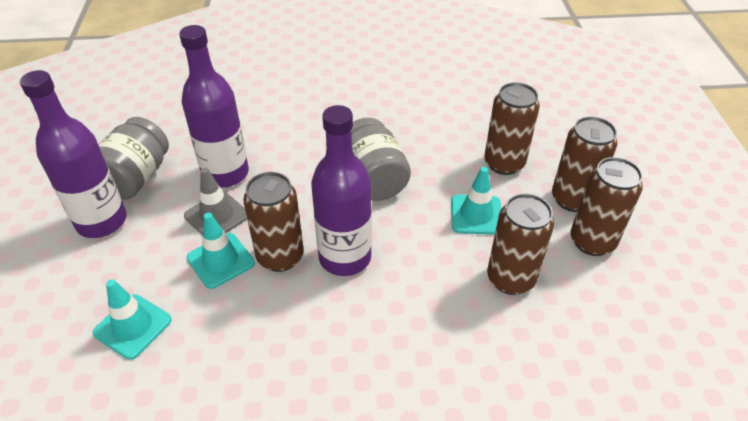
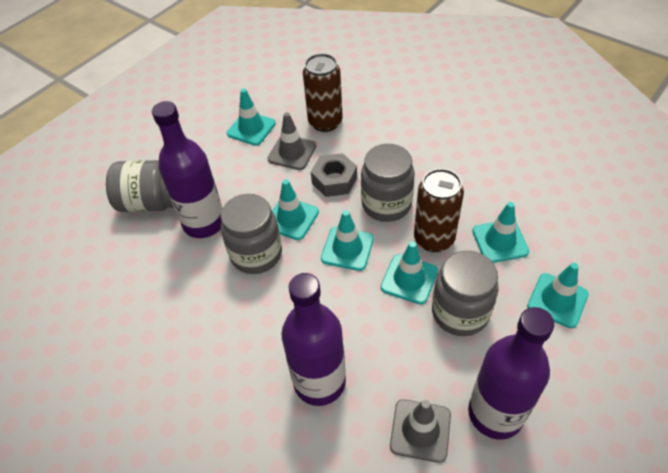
brown can: [243,172,304,272] [484,82,540,175] [487,193,554,295] [552,116,617,212] [571,157,643,256] = 5 -> [303,54,343,132] [414,169,464,252] = 2
grey jar: [98,117,169,200] [351,118,411,201] = 2 -> [106,160,174,212] [221,194,282,274] [361,144,415,222] [432,251,499,336] = 4
grey nut: none = 0 -> [311,153,357,197] = 1
grey traffic cone: [184,168,247,236] = 1 -> [267,113,316,170] [390,399,451,463] = 2
turquoise traffic cone: [93,279,172,360] [187,213,255,289] [451,167,501,235] = 3 -> [227,89,276,146] [272,179,319,240] [321,210,374,271] [381,241,438,304] [472,202,529,263] [527,263,589,328] = 6

